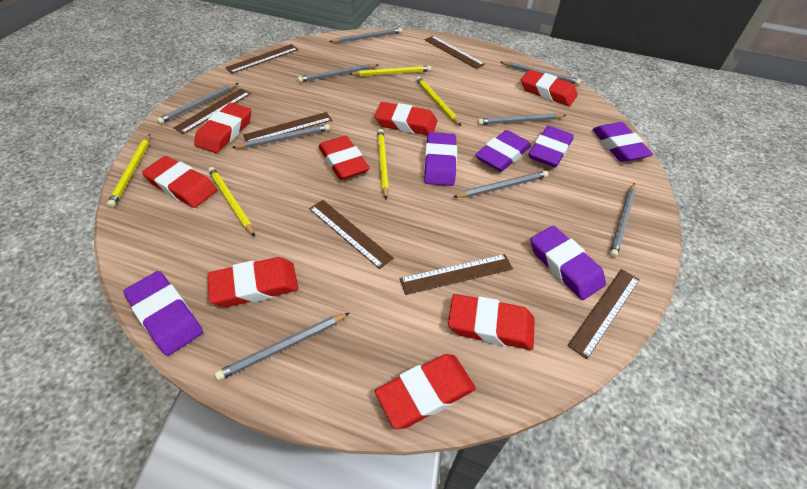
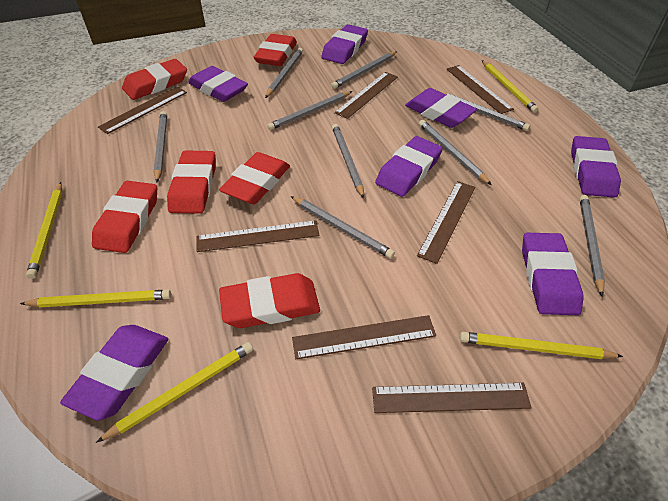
purple eraser: [123,271,203,356] [424,132,457,186] [475,130,531,172] [529,126,574,167] [530,226,606,300] [592,122,653,162] = 6 -> [60,325,168,421] [188,66,248,102] [321,24,368,64] [375,136,443,197] [405,88,477,128] [522,233,584,315] [571,136,621,198] = 7
red eraser: [142,156,217,208] [194,103,251,153] [207,257,298,307] [319,136,370,180] [374,102,437,135] [375,354,476,429] [448,294,535,350] [521,69,578,106] = 8 -> [92,181,157,253] [122,59,187,100] [167,151,216,214] [219,152,290,204] [219,273,320,328] [254,34,297,66] = 6

